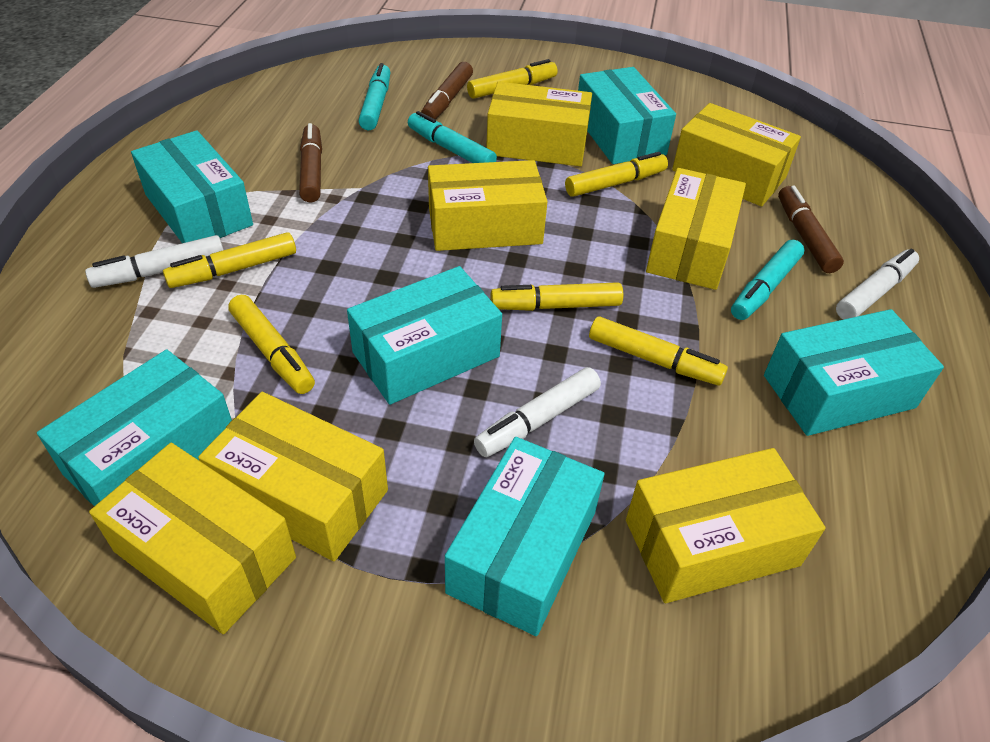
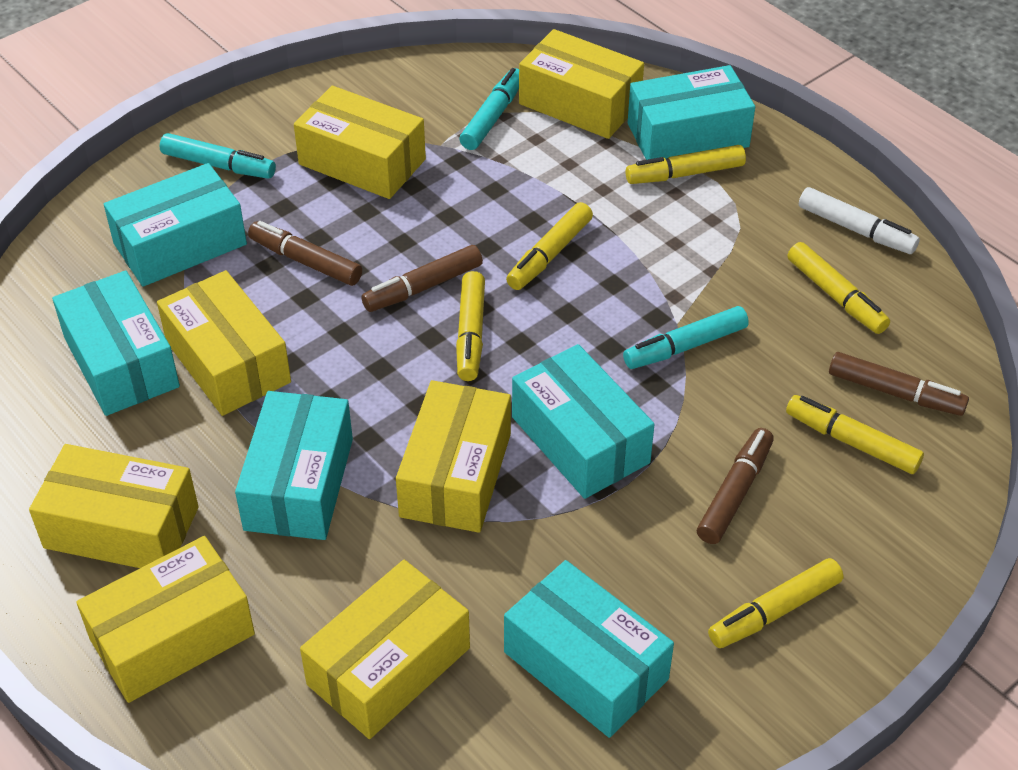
brown marker: [299,123,322,202] [421,62,473,119] [778,186,844,273] = 3 -> [248,221,362,286] [361,245,483,312] [697,428,774,544] [829,352,969,416] = 4
white marker: [85,235,224,288] [474,367,601,457] [836,248,919,320] = 3 -> [799,187,920,254] = 1

